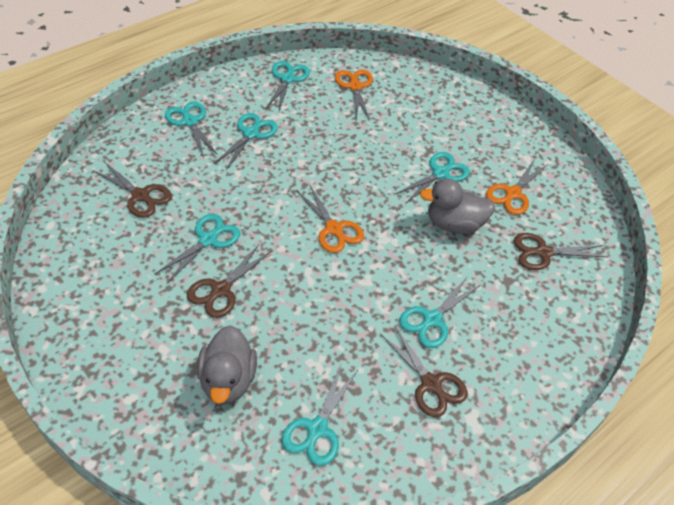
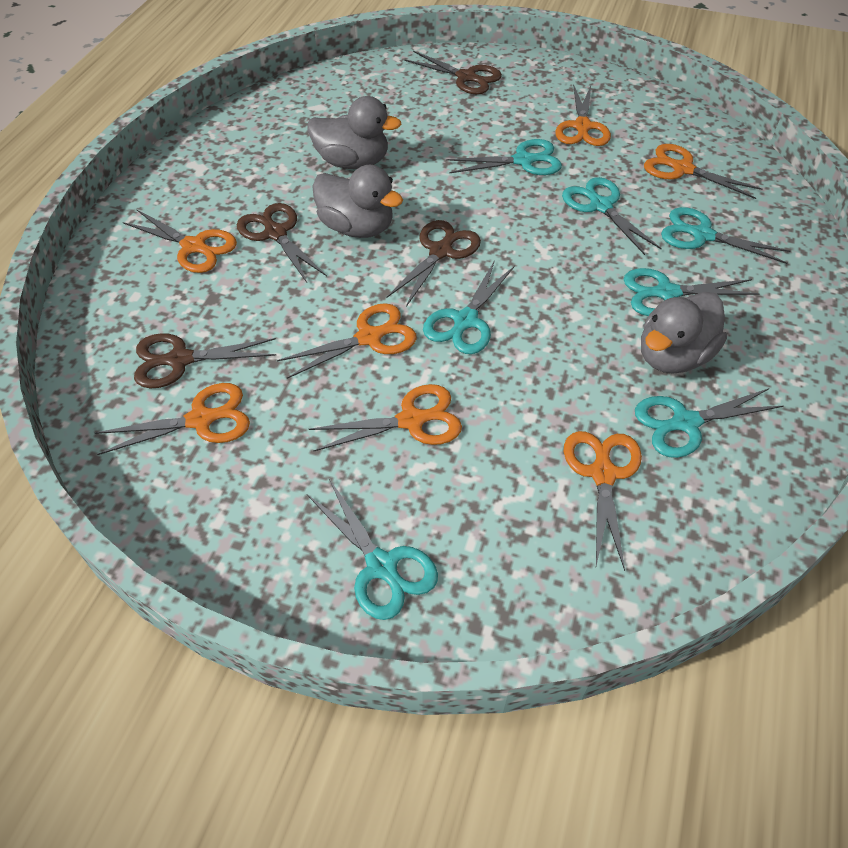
grey duck: [197,325,257,404] [420,179,495,234] = 2 -> [308,96,402,169] [312,165,403,238] [641,292,727,374] = 3
orange scissors: [296,184,364,253] [335,70,373,121] [486,159,548,215] = 3 -> [95,383,250,455] [123,209,237,273] [277,303,417,379] [309,384,462,451] [555,84,611,146] [564,431,642,571] [644,144,762,199] = 7

